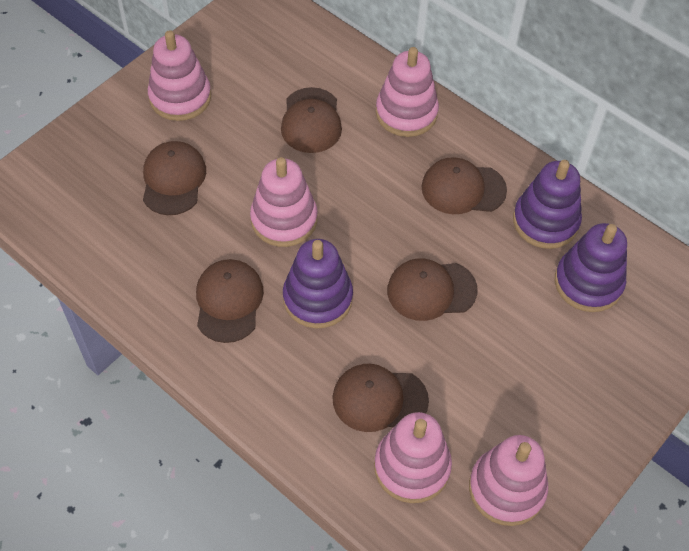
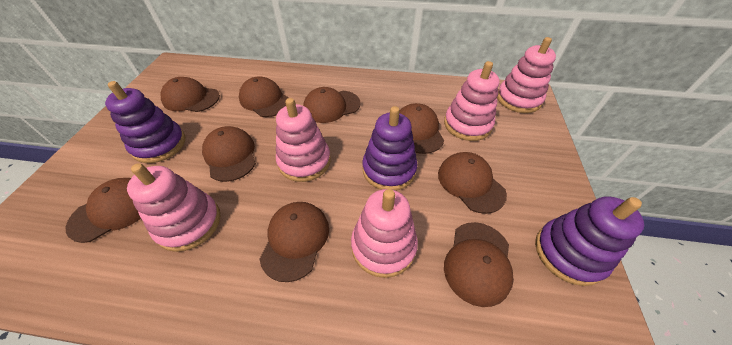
brown cap: [143,141,206,215] [196,259,264,343] [281,87,342,153] [332,364,429,432] [387,258,478,321] [421,157,507,214] = 6 -> [66,178,141,243] [161,77,220,112] [202,126,256,182] [239,76,289,117] [259,202,329,282] [303,87,360,123] [400,103,444,154] [438,152,507,214] [444,222,514,307] = 9

